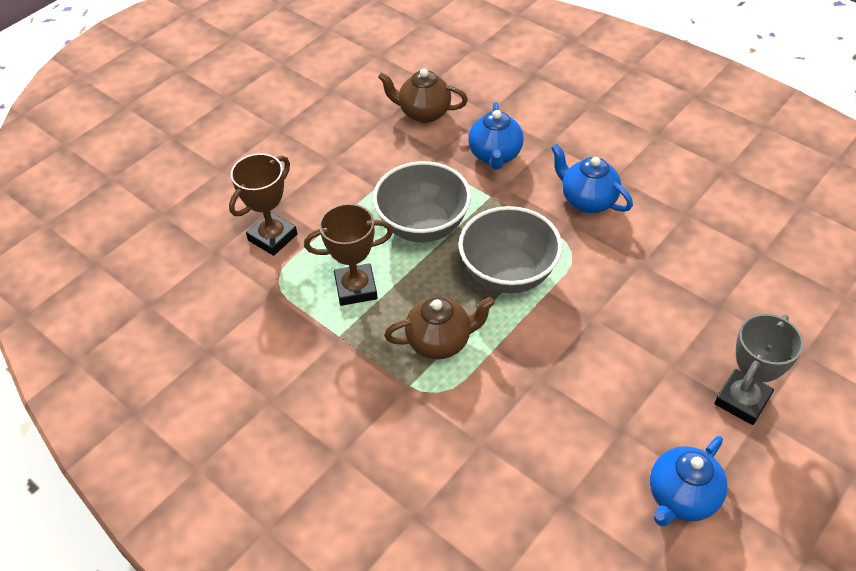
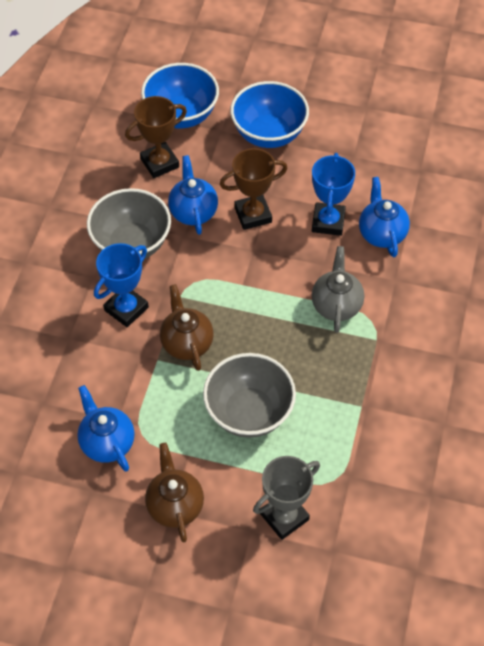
blue bowl: none = 0 -> [141,63,219,128] [230,81,309,148] = 2
blue trophy: none = 0 -> [94,243,149,327] [312,153,355,236] = 2
grey teapot: none = 0 -> [312,246,364,333] = 1

